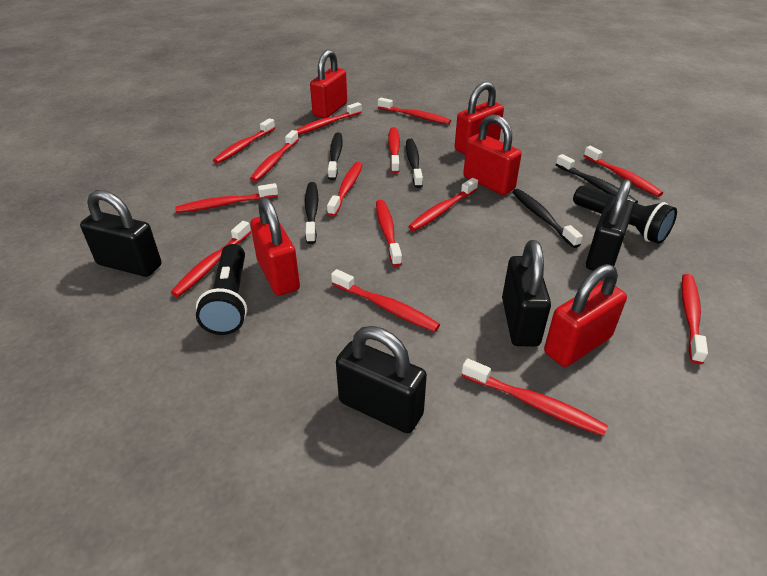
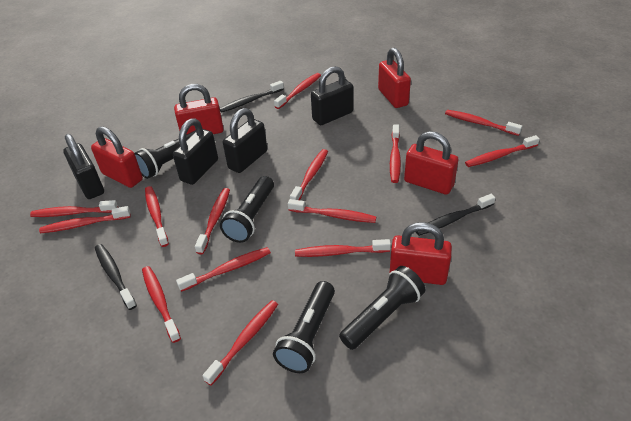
black flashlight: [196,244,247,335] [573,186,677,244] = 2 -> [135,130,196,179] [220,176,274,243] [273,281,335,373] [339,266,425,350] = 4
black toothbrush: [305,182,318,244] [328,132,343,180] [406,139,423,188] [513,189,583,248] [556,154,638,203] = 5 -> [95,244,137,310] [220,81,284,112] [416,194,495,236] = 3

